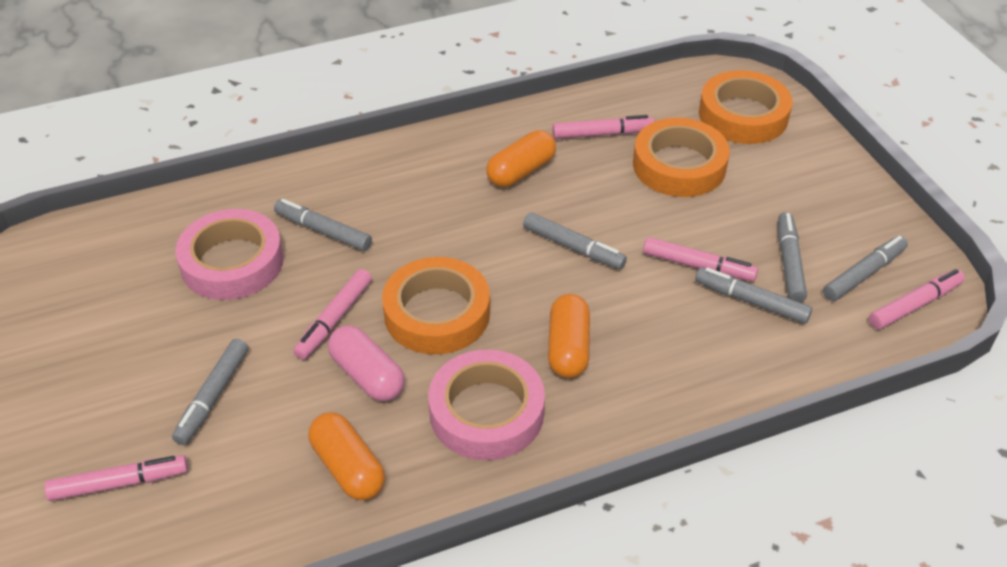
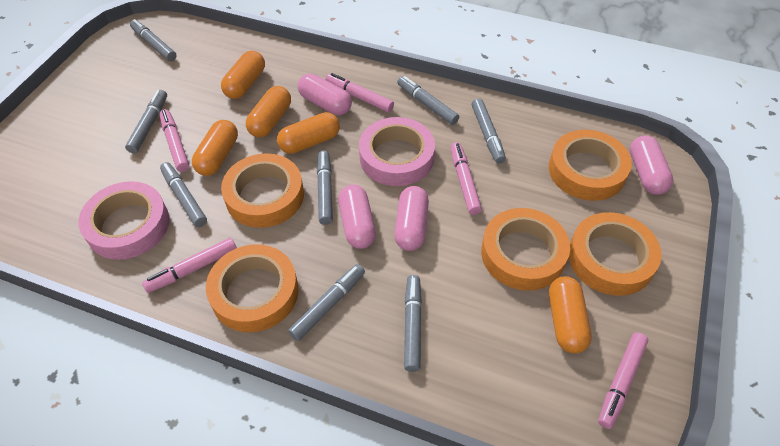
grey marker: [172,339,248,445] [274,199,372,251] [523,212,627,269] [695,267,812,324] [778,212,807,303] [823,236,908,301] = 6 -> [125,90,167,153] [130,19,177,61] [160,162,207,227] [288,264,365,341] [317,151,333,225] [397,76,459,125] [404,275,422,372] [472,98,506,164] = 8
orange capsule: [308,412,385,500] [486,130,556,187] [548,294,590,378] = 3 -> [192,120,238,176] [221,51,265,99] [246,86,291,137] [277,112,340,154] [549,276,592,354] = 5
orange tape: [382,257,490,354] [633,118,730,197] [699,70,793,144] = 3 -> [206,244,299,332] [221,153,304,228] [481,208,570,291] [549,130,632,201] [569,212,662,296] = 5
pink capsule: [328,325,405,402] = 1 -> [298,74,352,115] [338,185,376,249] [394,186,429,251] [630,136,673,195] = 4

